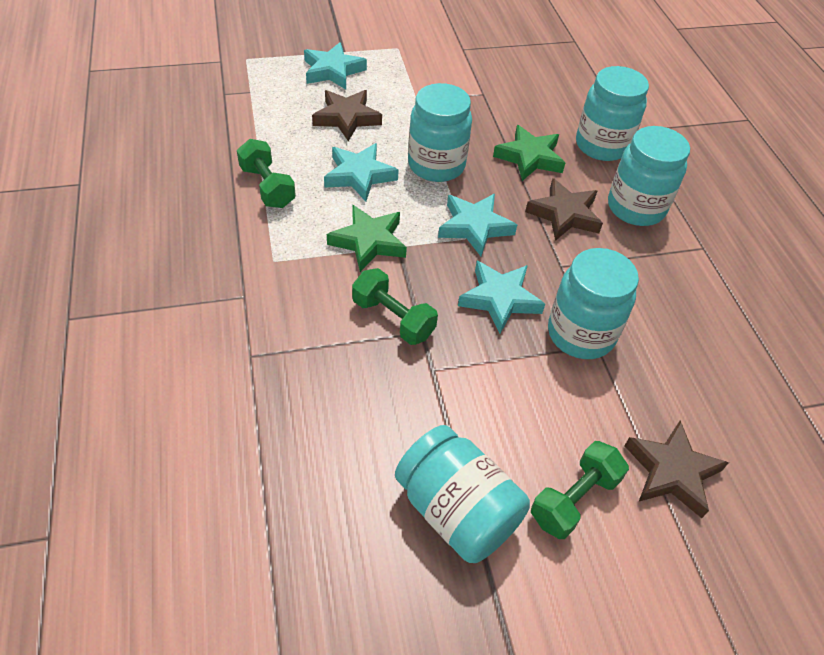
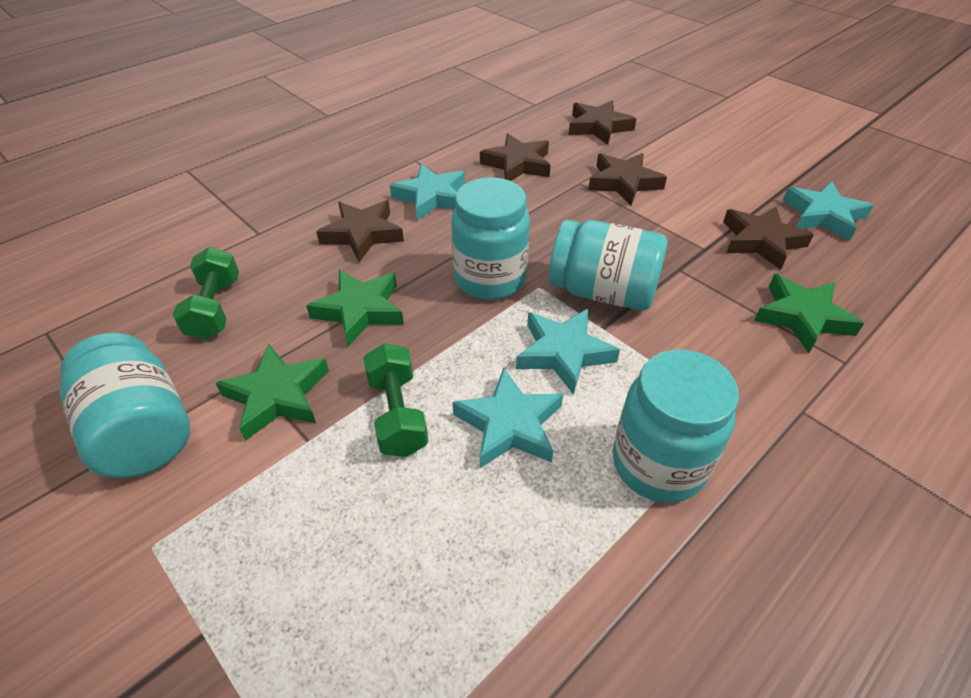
brown star: [312,90,382,141] [525,178,603,241] [624,420,729,518] = 3 -> [316,200,404,262] [480,133,551,181] [569,100,637,145] [588,153,667,205] [723,206,814,270] = 5
green dumbbell: [237,139,296,208] [352,268,438,345] [531,441,629,539] = 3 -> [173,247,239,340] [363,343,428,457] = 2
green star: [327,204,407,272] [493,125,565,181] = 2 -> [215,344,329,441] [306,270,404,347] [754,274,864,353] = 3
turquoise jar: [395,425,530,563] [408,83,472,182] [548,248,639,359] [576,66,649,161] [608,126,690,226] = 5 -> [60,333,190,478] [451,177,530,300] [549,220,667,310] [613,350,739,503] = 4

